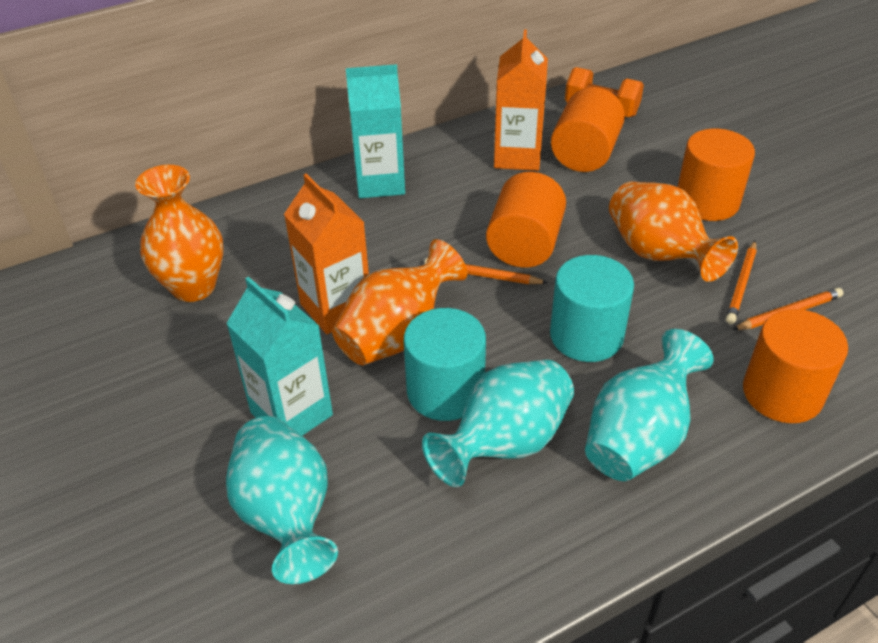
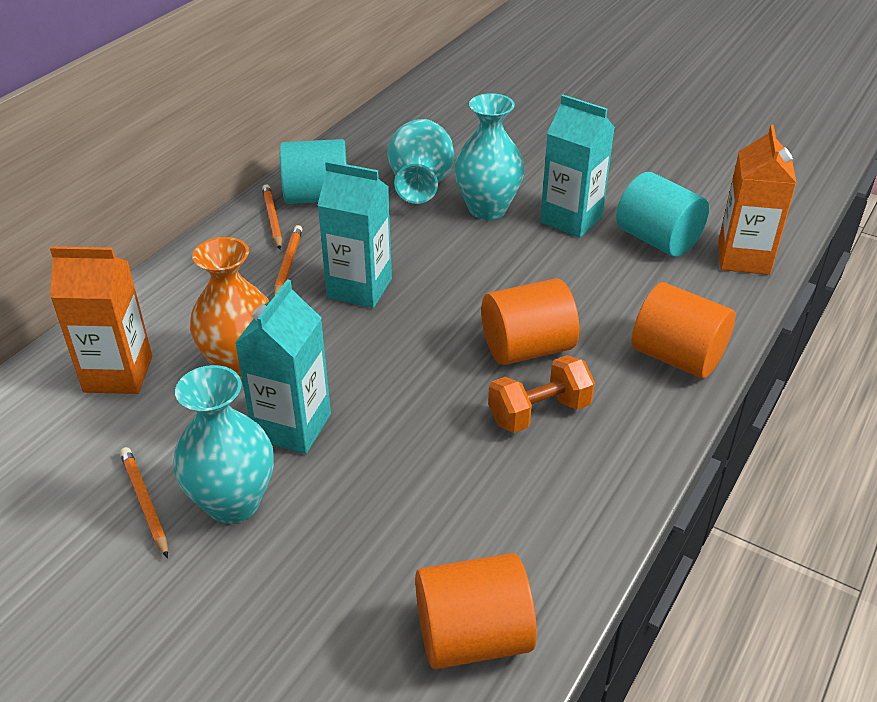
orange cylinder: [486,172,566,267] [551,87,625,172] [677,129,755,221] [743,309,848,423] = 4 -> [415,553,537,669] [481,278,579,365] [632,282,736,378] = 3
orange vase: [135,165,223,302] [332,239,467,365] [609,182,738,282] = 3 -> [190,237,269,382] = 1
turquoise carton: [226,277,333,436] [346,64,405,198] = 2 -> [235,279,331,454] [317,161,392,308] [540,95,615,238] = 3

